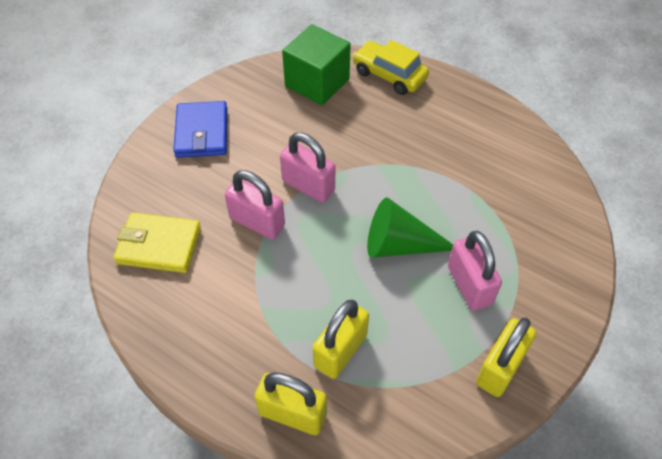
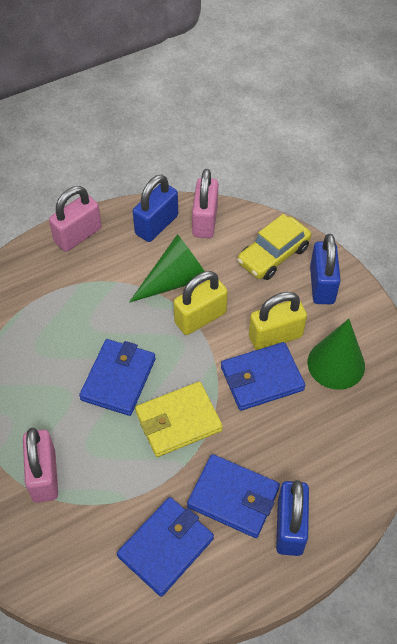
blue padlock: none = 0 -> [133,175,178,242] [276,480,309,556] [310,234,341,304] = 3
blue wallet: [173,101,227,158] = 1 -> [79,339,155,416] [117,497,214,597] [187,454,280,538] [221,342,305,411] = 4
green cone: [367,197,453,258] = 1 -> [129,234,205,303] [308,319,365,390] = 2
green cube: [282,24,351,105] = 1 -> none = 0
yellow padlock: [254,372,327,435] [313,300,369,379] [476,318,536,397] = 3 -> [173,271,228,335] [249,292,307,350] = 2

